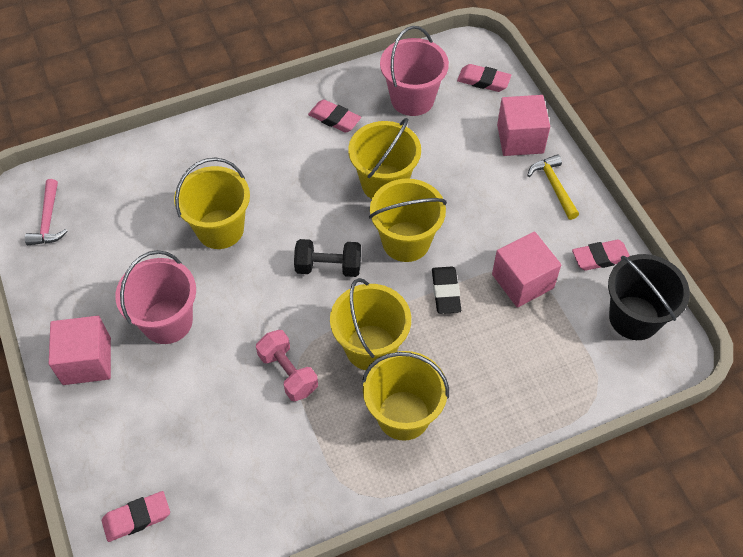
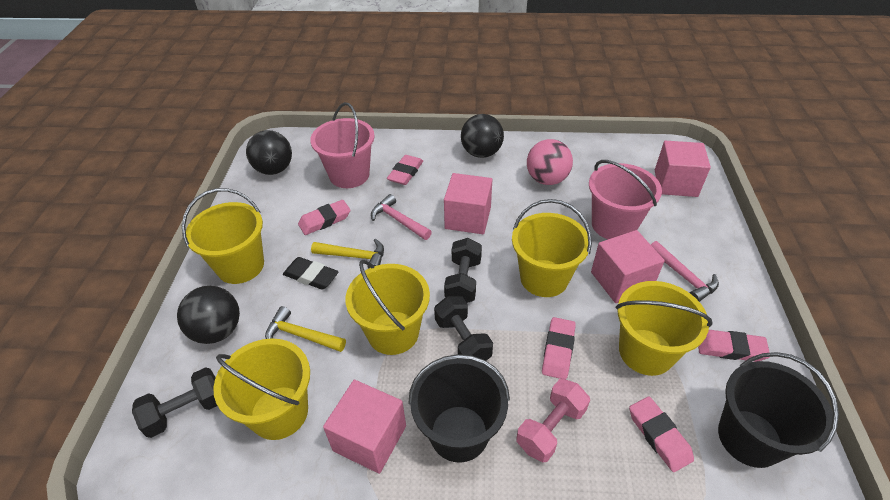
black ball: none = 0 -> [177,286,240,344] [246,130,292,175] [461,114,504,158] = 3
black bucket: [608,254,690,340] = 1 -> [408,354,510,463] [718,352,839,468] = 2
black dumbbell: [294,239,361,277] = 1 -> [132,367,217,438] [434,296,493,361] [444,238,482,303] = 3
pink ball: none = 0 -> [527,139,573,185] = 1
pink cube: [49,316,111,385] [492,231,561,308] [497,95,550,156] = 3 -> [323,380,406,474] [444,173,492,234] [591,230,665,303] [655,141,711,197] = 4
pink eraser: [102,491,170,542] [308,99,361,133] [457,64,511,92] [572,240,630,271] = 4 -> [298,200,351,235] [387,155,423,185] [542,317,576,379] [629,397,694,472] [698,330,770,362] = 5
pink hammer: [25,179,68,245] = 1 -> [371,194,432,240] [651,241,719,302] = 2
yellow hammer: [527,154,579,220] = 1 -> [265,306,346,352] [311,238,384,269] = 2

